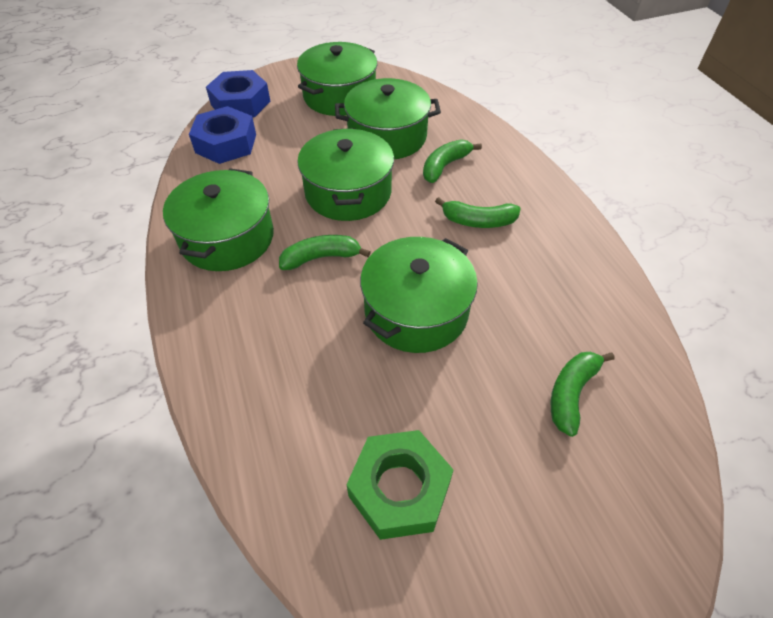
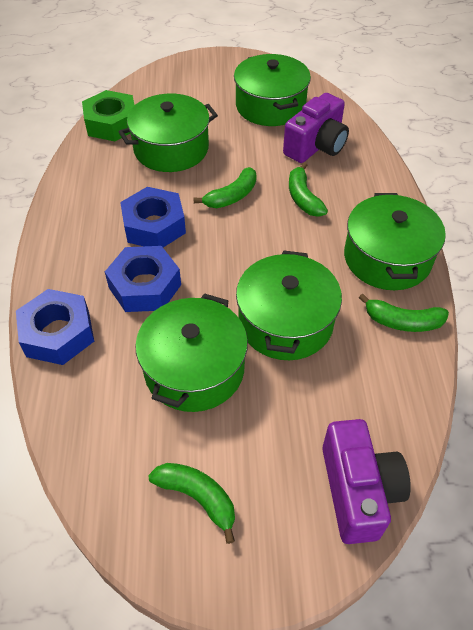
blue nut: [189,106,256,164] [206,70,271,118] = 2 -> [16,289,94,365] [105,246,181,312] [120,187,186,248] = 3
purple camera: none = 0 -> [283,93,349,163] [322,419,411,544] = 2

